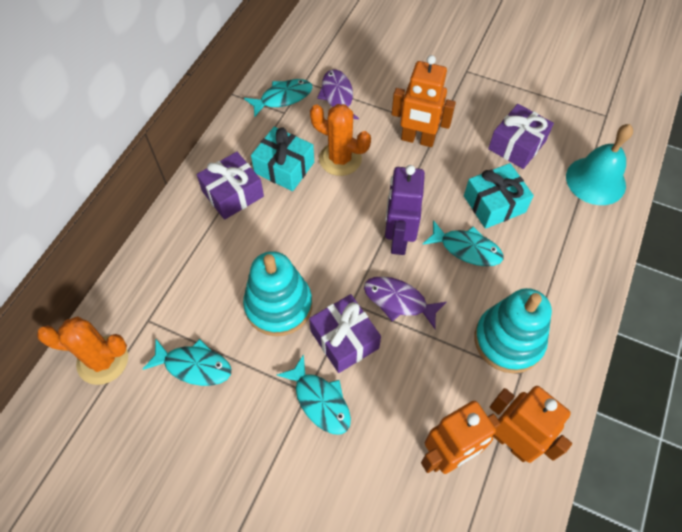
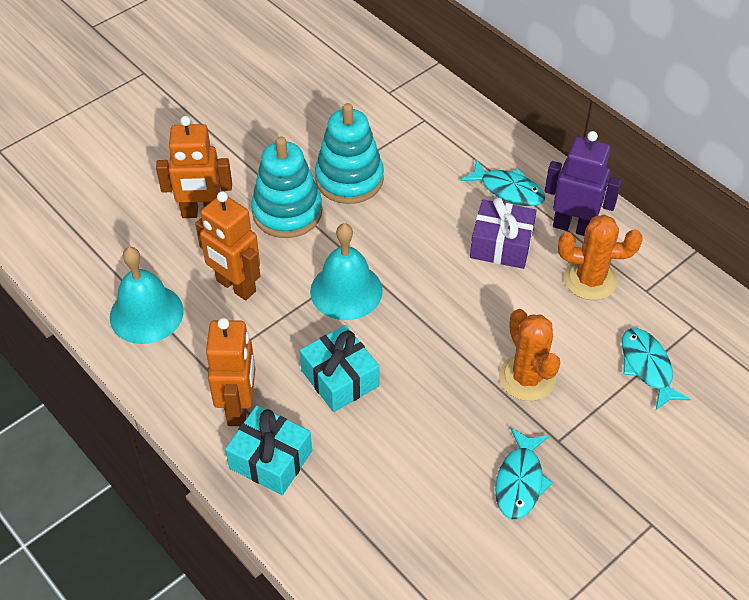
purple fish: [317,69,359,119] [364,276,447,329] = 2 -> none = 0
purple gift: [197,152,264,220] [309,294,381,373] [488,104,554,169] = 3 -> [470,197,536,269] = 1
turquoise bell: [566,124,633,205] = 1 -> [110,247,183,344] [310,223,383,320] = 2
turquoise fish: [143,339,231,386] [244,79,313,118] [277,354,351,435] [422,220,503,266] = 4 -> [461,159,546,206] [495,428,553,519] [622,328,690,410] = 3

